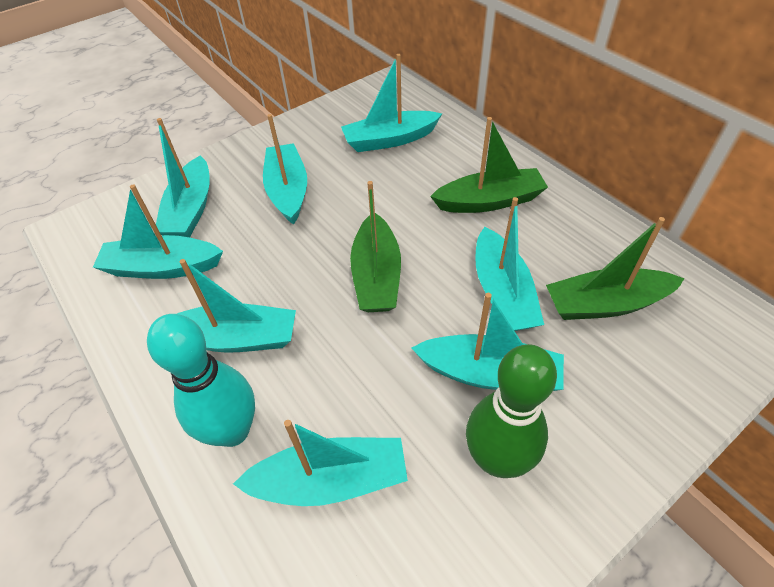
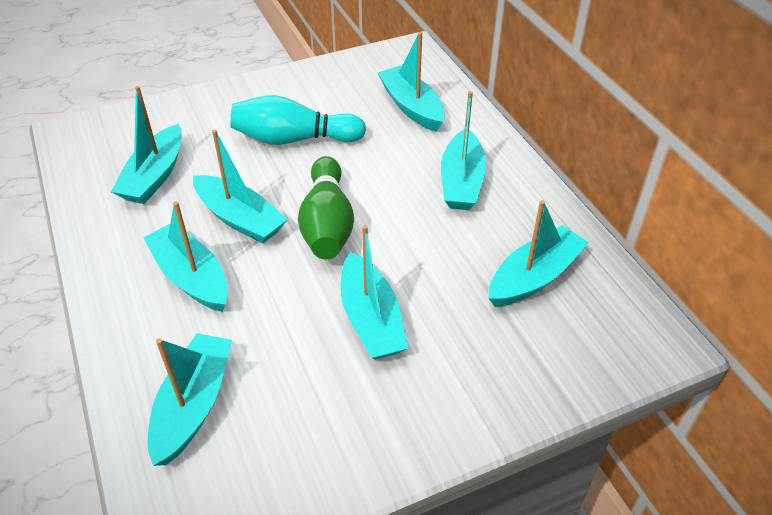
green boat: [350,181,401,312] [430,117,548,213] [546,217,685,320] = 3 -> none = 0

